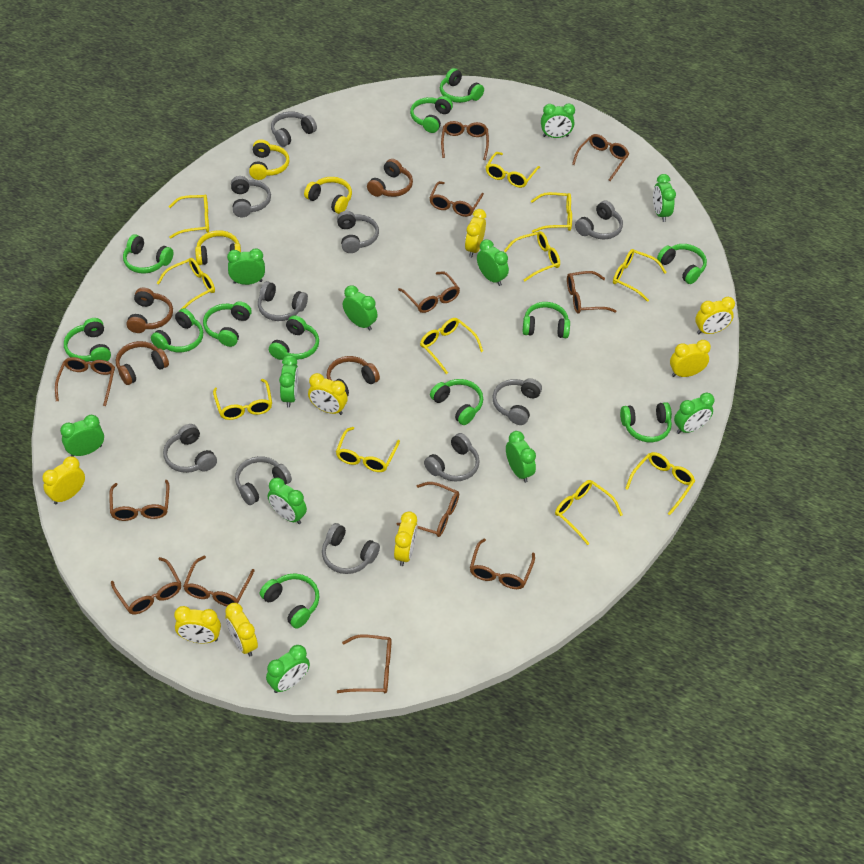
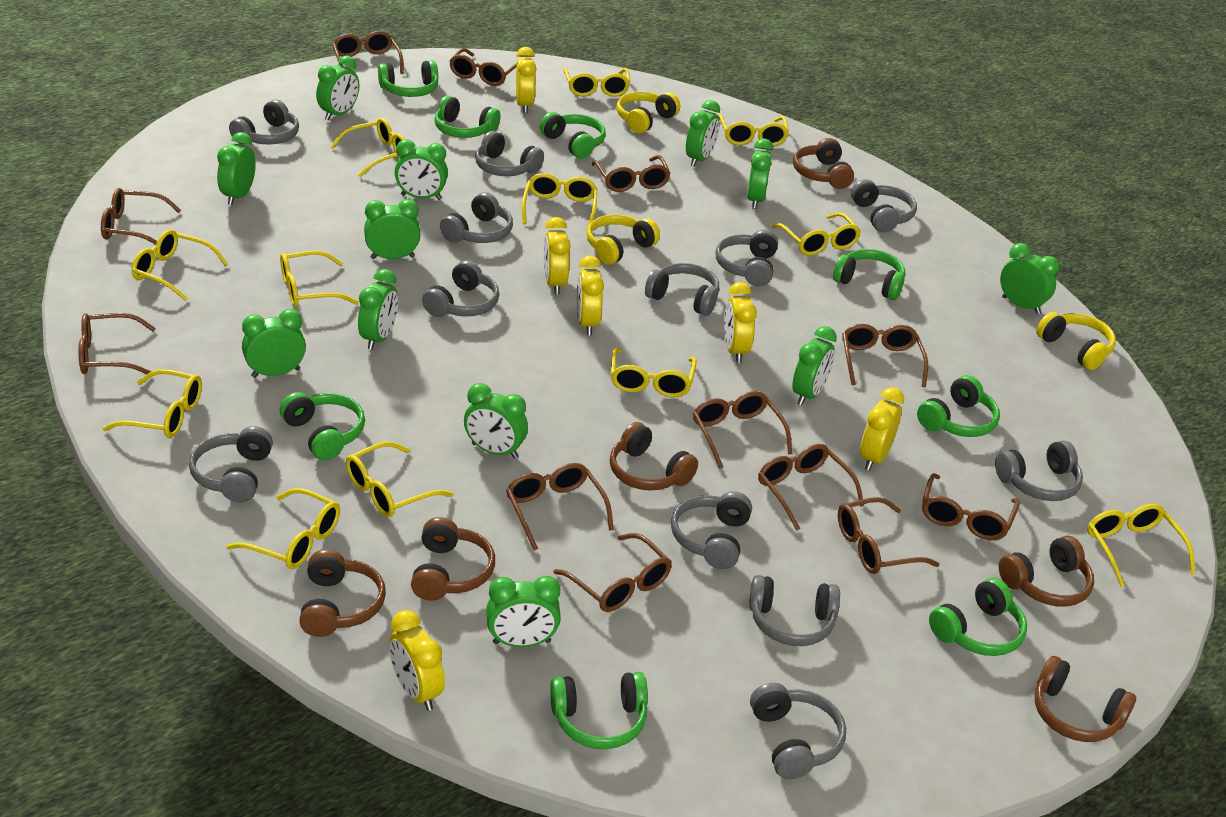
brown headphones: [116,341,169,385] [127,288,173,333] [327,356,380,396] [367,159,413,197] = 4 -> [299,549,386,637] [411,517,495,600] [610,422,698,490] [793,138,854,189] [999,536,1094,607] [1035,656,1136,742] = 6
green clock: [60,415,104,457] [227,248,265,285] [266,645,310,693] [268,478,307,524] [279,355,299,408] [343,285,377,331] [477,239,509,286] [506,431,536,483] [541,104,575,138] [653,174,676,222] [674,393,715,434] = 11 -> [217,132,256,205] [242,309,306,378] [316,56,359,120] [358,269,398,350] [364,199,421,259] [394,140,448,200] [464,383,528,459] [486,576,561,647] [686,100,720,167] [747,139,774,209] [793,326,837,405] [1000,243,1059,314] = 12
green headphones: [64,318,111,362] [123,234,174,274] [151,308,203,352] [203,301,252,347] [260,573,320,629] [269,315,319,360] [410,96,453,133] [430,379,483,425] [440,68,484,103] [523,302,570,338] [620,402,672,442] [657,244,707,284] = 12 -> [280,392,365,461] [378,60,438,97] [434,95,501,138] [540,112,606,159] [550,672,648,749] [833,249,905,300] [917,375,1000,437] [929,578,1027,656] = 8
grey headphones: [163,424,217,473] [231,176,271,217] [235,456,292,505] [258,281,308,321] [271,112,317,147] [322,523,380,574] [337,211,379,253] [424,433,480,482] [493,378,542,425] [575,200,623,239] = 10 -> [189,426,273,502] [229,100,299,144] [422,260,499,317] [440,192,513,243] [475,131,544,176] [645,263,719,316] [671,491,752,569] [716,230,778,287] [749,575,840,646] [750,683,846,779] [851,179,917,233] [995,441,1083,501] = 12
yellow clock: [42,456,85,504] [174,606,221,643] [225,603,258,656] [308,373,348,415] [394,511,417,566] [465,209,486,257] [670,340,711,377] [695,297,735,334] = 8 -> [389,610,445,711] [516,47,536,113] [544,217,571,294] [577,255,604,335] [724,282,757,363] [860,387,904,471] = 6
yellow glasses: [157,258,215,309] [168,194,209,238] [213,379,272,420] [336,427,400,472] [420,318,483,374] [486,152,540,188] [504,231,560,282] [531,192,572,233] [555,480,623,545] [613,249,667,302] [625,452,695,515] = 11 -> [102,369,202,438] [131,229,228,301] [226,488,340,569] [280,251,358,307] [330,118,405,177] [346,442,453,517] [522,173,597,230] [563,67,630,97] [611,347,697,397] [718,114,789,146] [772,212,861,255] [1087,504,1195,587] = 12

